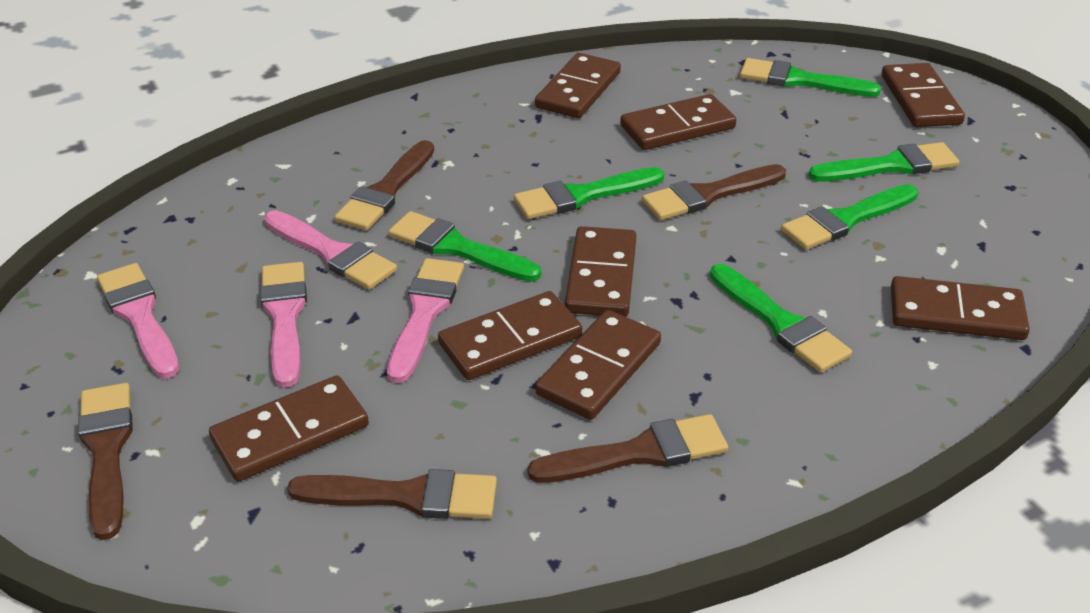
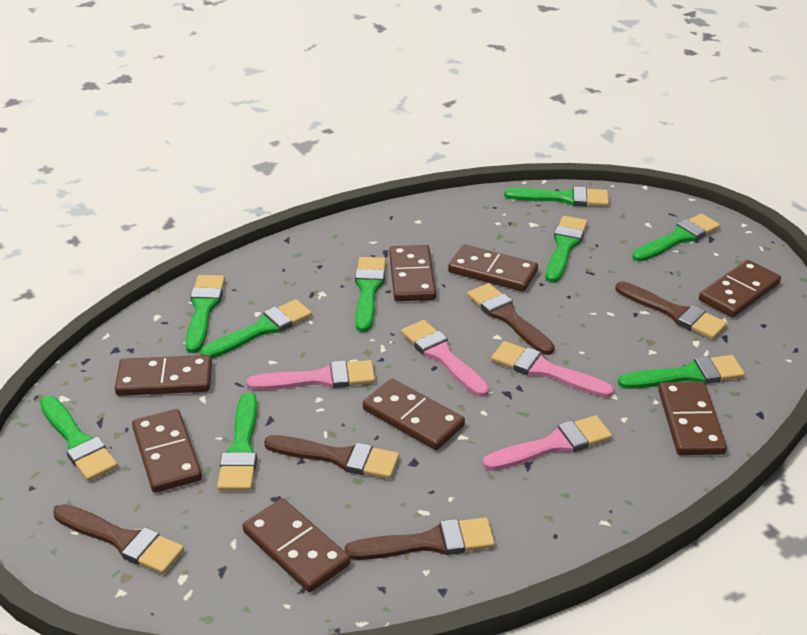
green brush: [388,211,541,281] [514,167,664,219] [710,264,852,373] [740,58,881,97] [781,184,918,250] [808,142,959,182] = 6 -> [40,396,118,481] [185,275,225,353] [201,299,312,358] [217,393,257,491] [355,257,386,332] [504,187,609,207] [546,216,588,283] [618,355,745,389] [632,214,720,262] = 9

